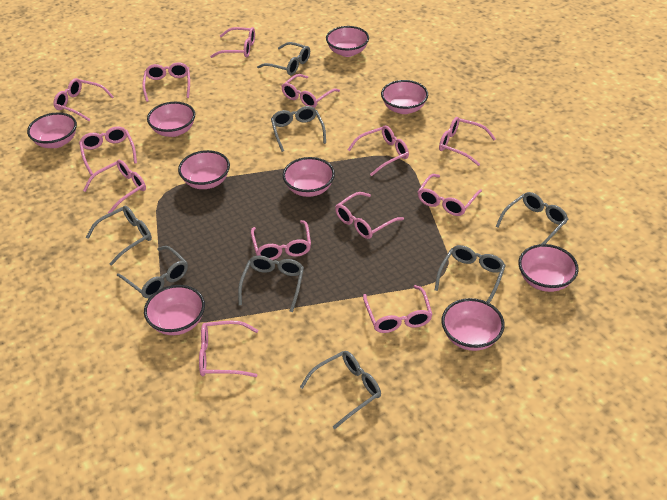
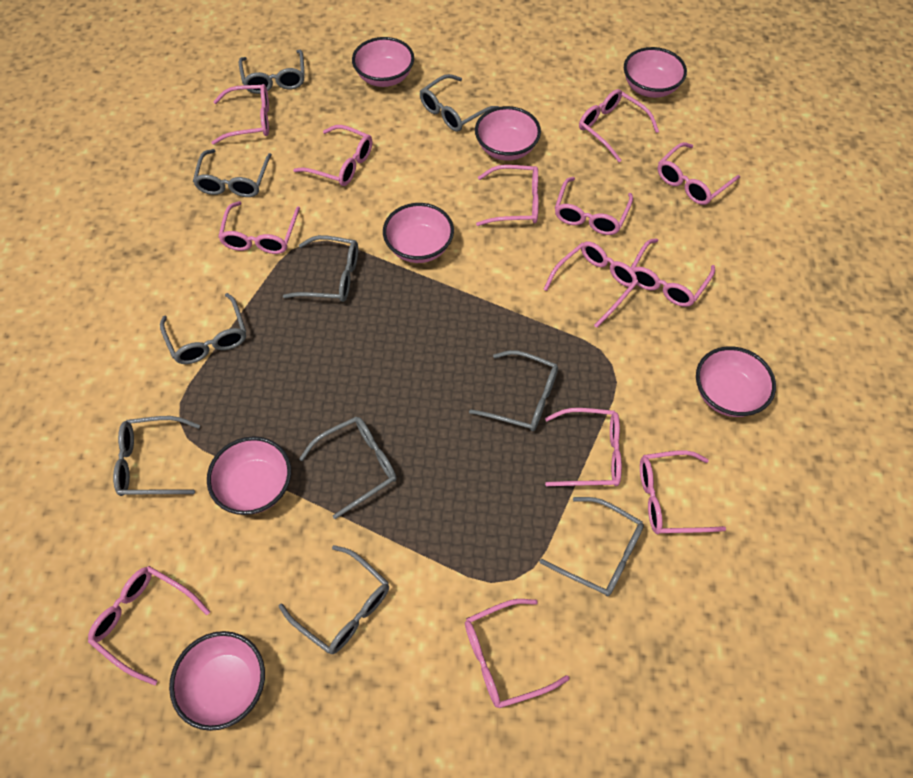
grey glasses: [86,206,152,266] [117,246,188,298] [238,256,304,312] [257,42,310,75] [271,106,326,152] [300,351,381,429] [435,245,506,303] [496,192,568,244] = 8 -> [113,416,200,496] [160,293,246,364] [193,149,272,197] [239,50,305,94] [279,545,389,654] [283,235,358,302] [299,417,397,519] [420,74,499,132] [469,350,558,431] [540,497,644,596] = 10
pink bowl: [27,112,77,148] [144,285,205,335] [147,102,195,137] [178,150,230,189] [283,157,335,197] [326,26,369,57] [381,80,428,114] [441,298,505,351] [518,244,579,292] = 9 -> [169,631,265,731] [207,436,291,515] [352,37,414,87] [383,203,454,263] [475,106,541,160] [624,47,687,98] [696,346,776,417] = 7

